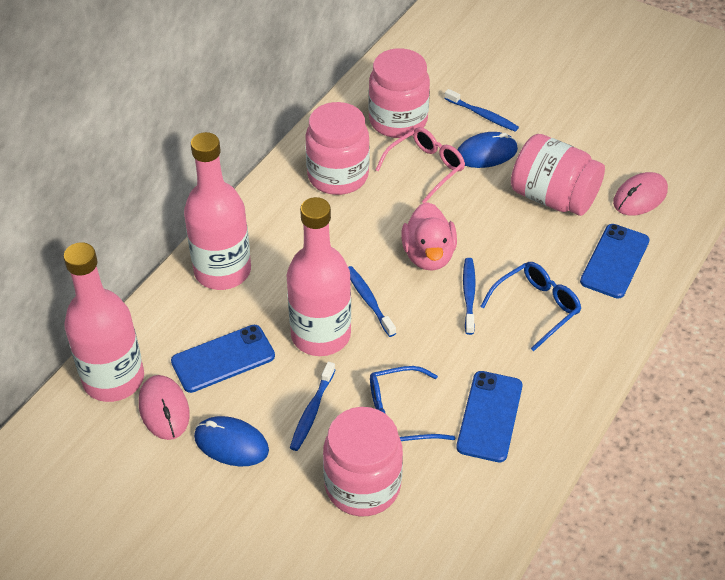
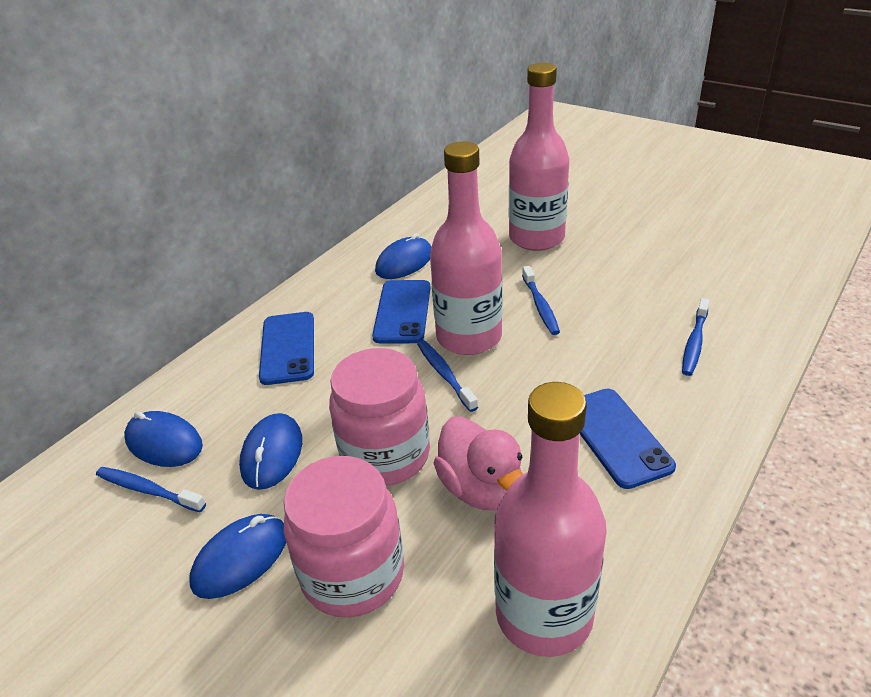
blue glasses: [370,366,455,441] [480,262,581,351] = 2 -> none = 0
blue mouse: [194,416,269,466] [458,132,518,168] = 2 -> [124,411,203,467] [189,514,286,599] [239,413,302,490] [375,233,431,279] = 4
pink glasses: [376,127,465,203] = 1 -> none = 0
pink jar: [305,102,370,195] [323,407,403,516] [368,48,430,138] [511,134,605,216] = 4 -> [283,456,404,618] [329,348,430,486] = 2
pink mouse: [139,375,190,440] [613,172,668,216] = 2 -> none = 0

